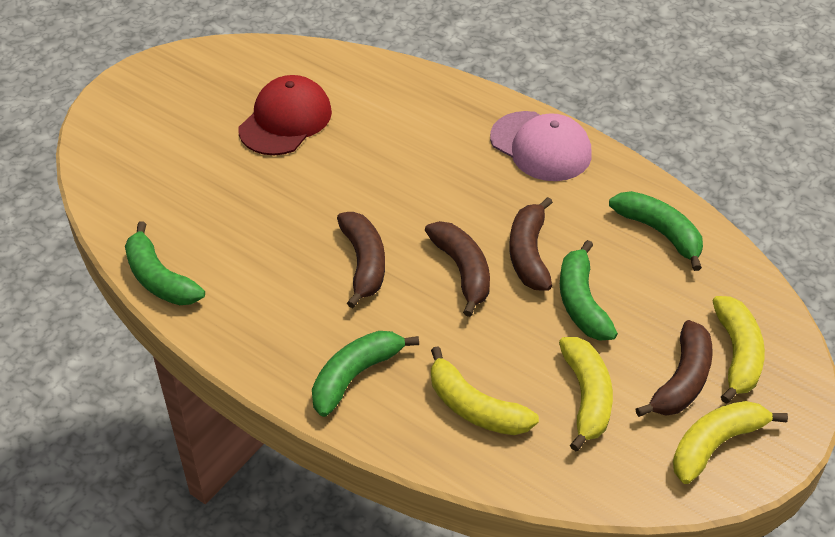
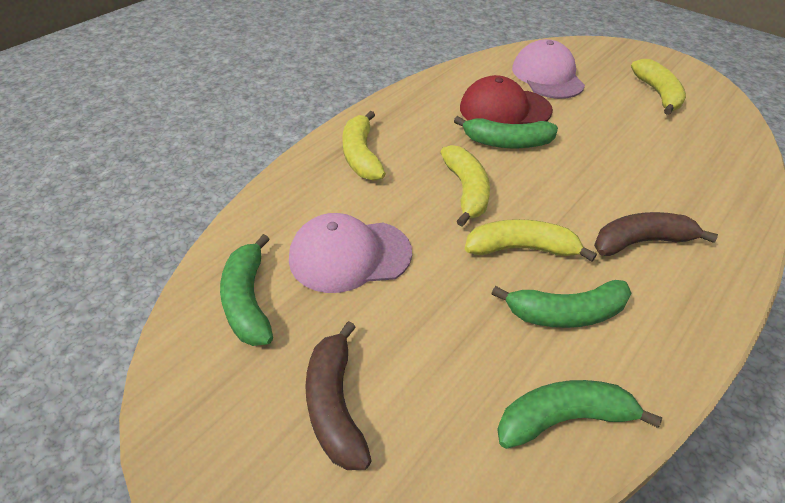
brown banana: [337,212,385,308] [425,221,490,317] [509,197,553,291] [636,320,713,417] = 4 -> [305,321,372,470] [594,212,718,256] = 2
pink cap: [490,111,592,181] = 1 -> [289,213,412,293] [512,39,585,99] = 2

